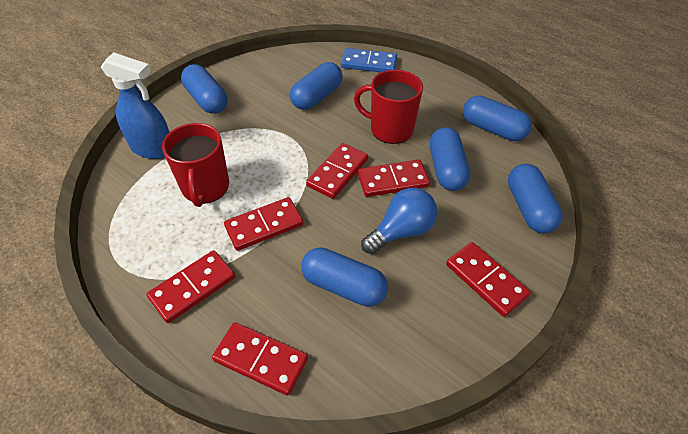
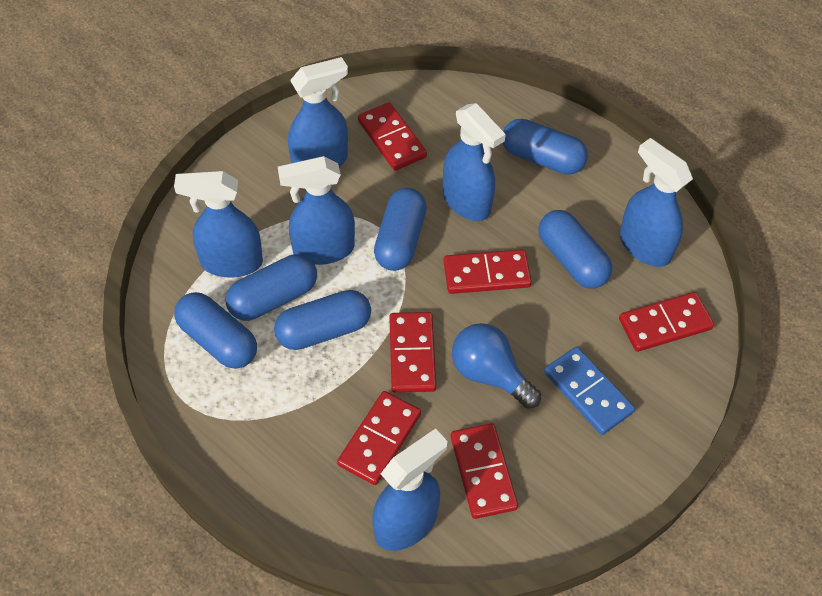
blue spray bottle: [101,52,170,159] = 1 -> [174,171,263,278] [278,156,355,265] [288,57,348,167] [372,428,447,551] [443,103,506,221] [620,138,693,267] = 6
red mug: [162,123,229,207] [354,70,423,144] = 2 -> none = 0

